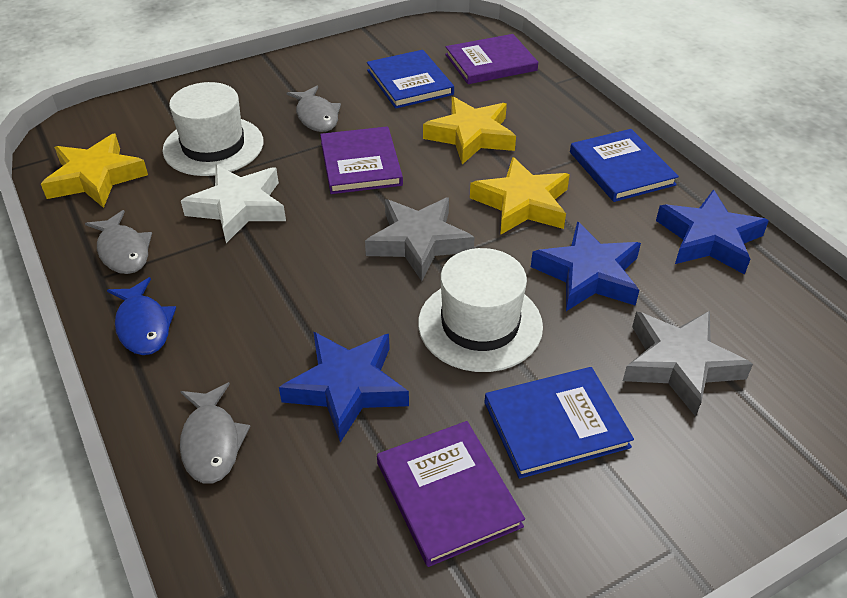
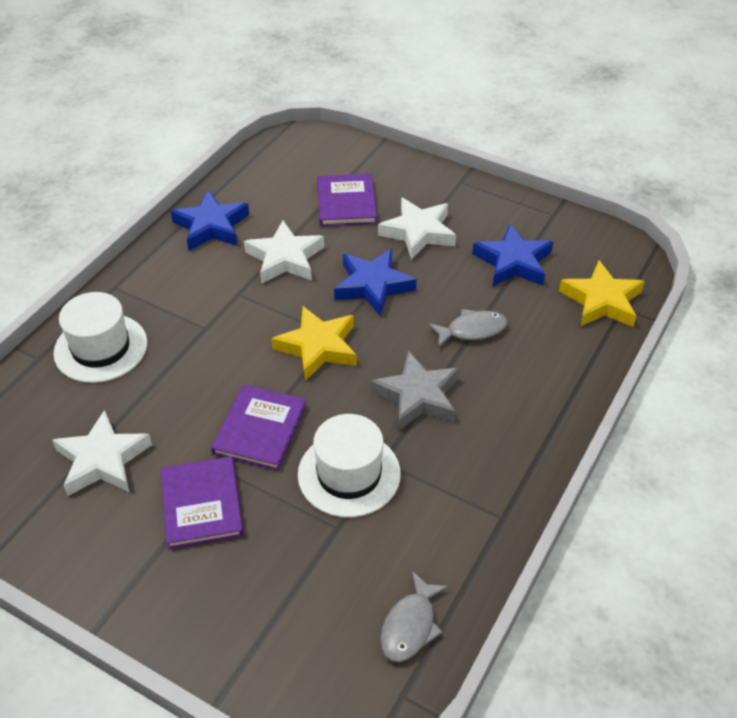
blue book: [367,50,454,109] [484,367,634,479] [570,129,679,202] = 3 -> none = 0
blue fish: [107,277,176,355] = 1 -> none = 0
grey fish: [85,210,152,274] [180,382,251,484] [286,86,341,132] = 3 -> [380,571,449,662] [428,309,508,347] = 2
grey star: [365,197,475,281] [623,311,753,417] = 2 -> [371,351,459,431] = 1
white star: [181,165,286,243] = 1 -> [52,410,152,496] [244,221,324,284] [378,197,456,260] = 3
yellow star: [41,134,148,208] [423,97,516,164] [470,157,570,235] = 3 -> [271,306,357,381] [559,261,645,327] = 2

